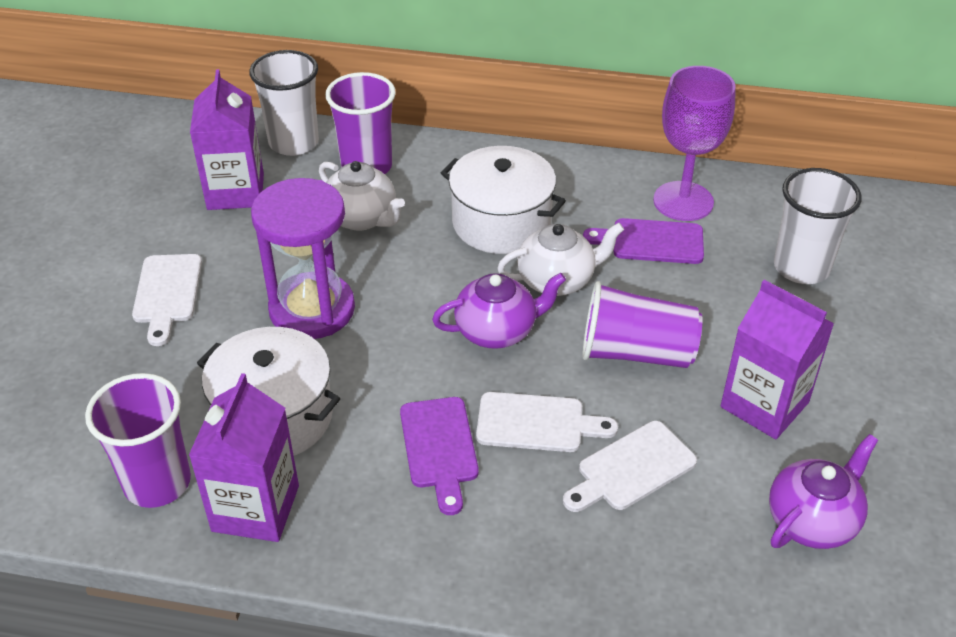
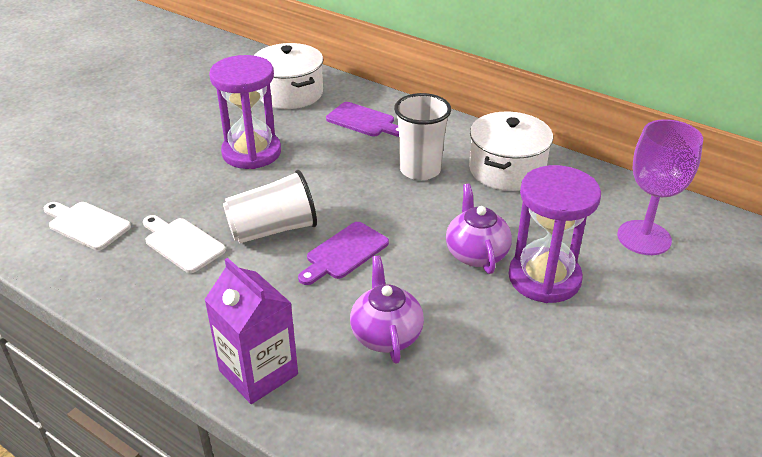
purple carton: [189,373,299,542] [190,69,264,210] [721,280,834,439] = 3 -> [204,258,298,404] = 1
purple cup: [85,373,191,508] [325,72,396,174] [582,281,703,368] = 3 -> none = 0
purple hourglass: [251,178,355,339] = 1 -> [209,55,281,169] [509,165,601,303] = 2
white cutting board: [132,254,202,346] [476,392,618,452] [563,421,697,512] = 3 -> [44,202,131,250] [143,215,226,273] = 2
white teapot: [319,161,405,231] [497,223,624,296] = 2 -> none = 0

